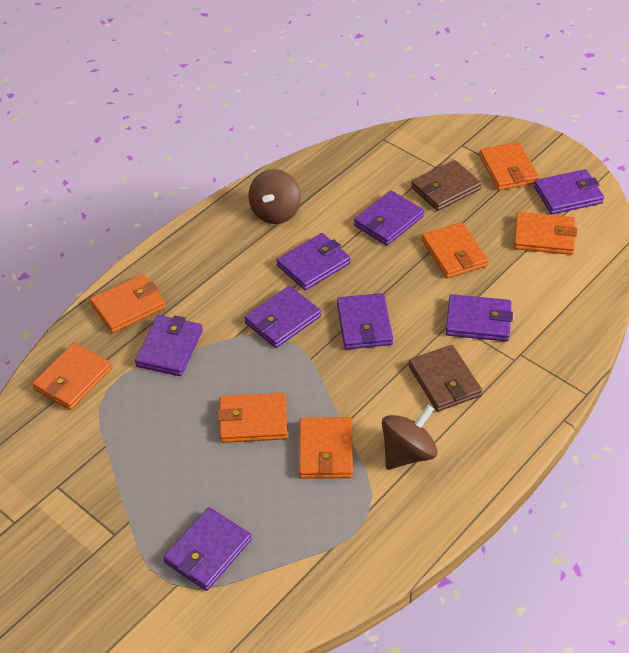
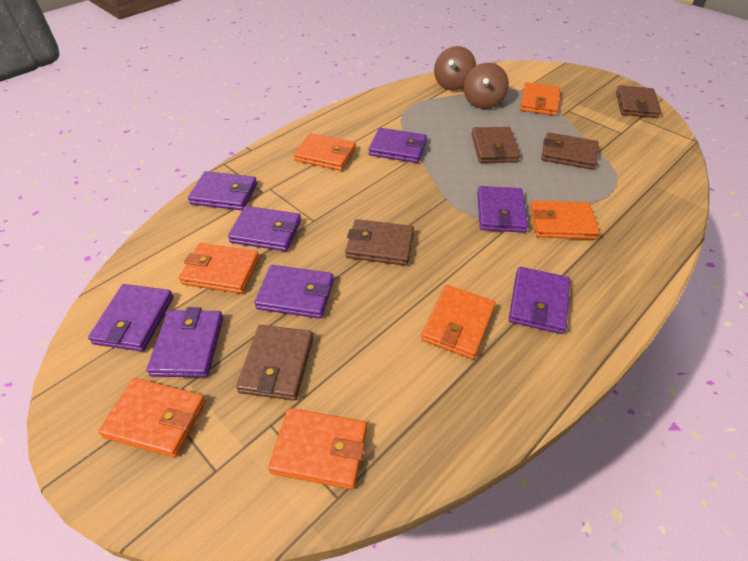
brown wallet: [408,345,482,412] [411,160,482,211] = 2 -> [236,325,313,401] [345,219,414,266] [471,127,520,163] [541,132,599,170] [616,85,662,118] = 5

